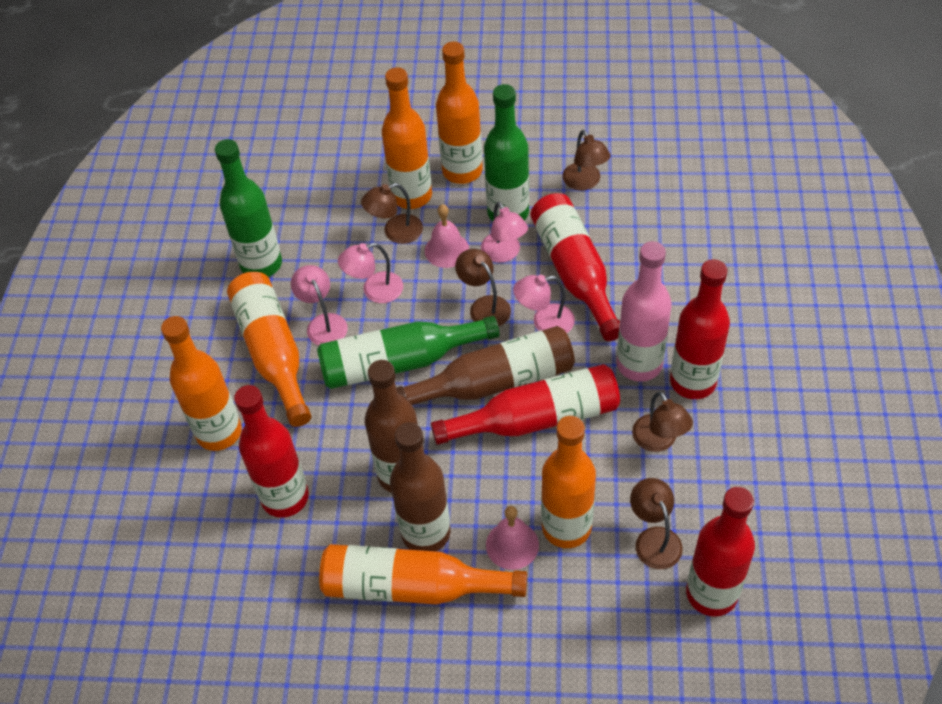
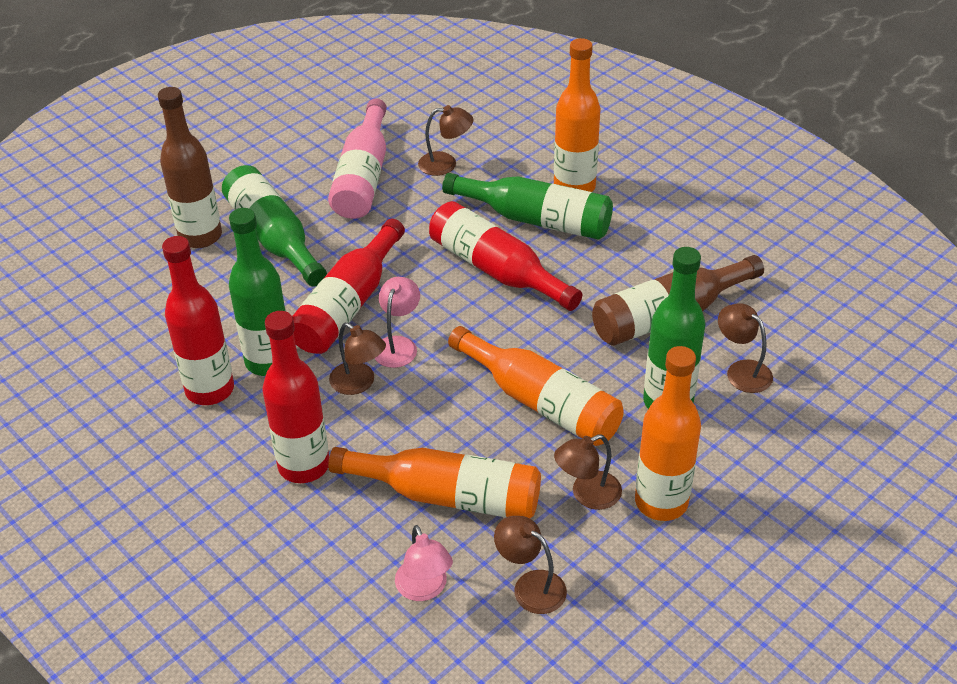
brown bottle: [365,360,418,493] [390,422,451,551] [396,326,575,405] = 3 -> [158,87,222,248] [592,255,764,346] = 2
green bottle: [215,139,282,277] [317,316,499,389] [484,84,529,221] = 3 -> [222,165,327,287] [229,208,286,376] [442,173,613,240] [643,247,705,409] = 4
orange bottle: [161,316,242,451] [227,272,311,427] [319,544,527,605] [382,67,432,209] [436,41,483,184] [541,416,596,548] = 6 -> [328,447,541,518] [448,326,624,446] [554,38,600,192] [635,346,701,521] = 4
pink bell: [425,204,469,268] [486,506,539,570] = 2 -> none = 0
pink lamp: [291,265,348,345] [338,243,403,303] [481,202,528,263] [513,275,575,333] = 4 -> [375,277,420,368] [395,525,453,601] = 2
red bottle: [234,385,309,518] [431,364,620,445] [531,193,620,341] [670,259,730,399] [686,487,755,616] = 5 -> [162,236,234,405] [263,311,329,483] [292,219,405,354] [429,201,582,311] = 4

